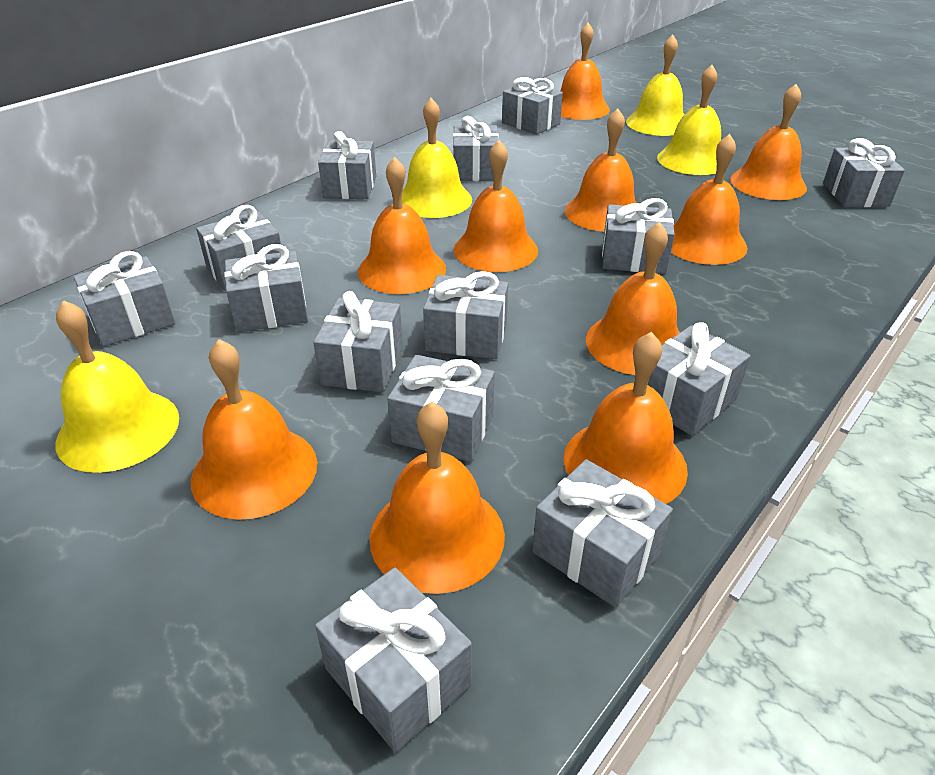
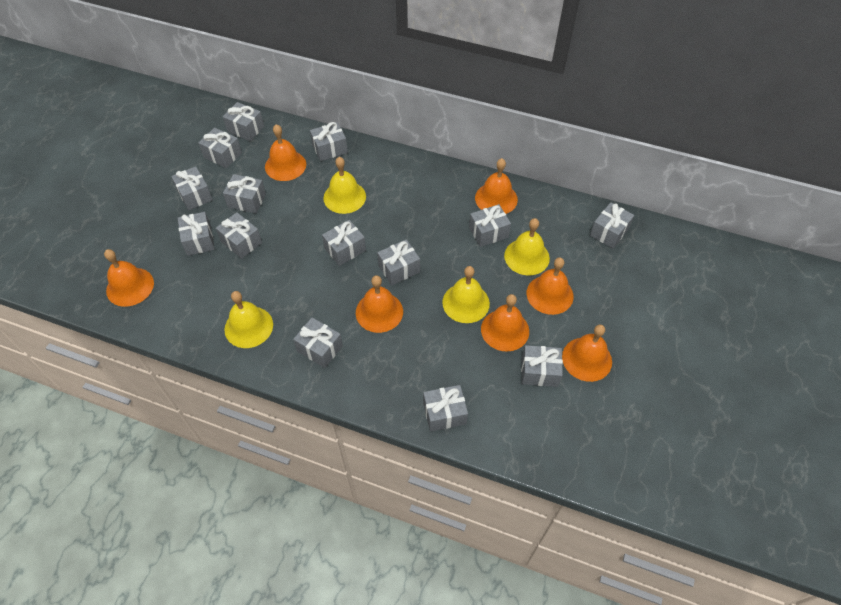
orange bell: [191,339,317,520] [358,157,446,294] [370,401,505,594] [454,140,538,272] [561,23,610,120] [564,332,688,504] [565,108,637,232] [586,222,680,375] [671,134,748,265] [730,84,807,200] = 10 -> [104,249,154,307] [265,124,306,181] [356,275,403,333] [475,158,518,214] [481,294,529,352] [527,257,574,315] [562,324,612,382] = 7

